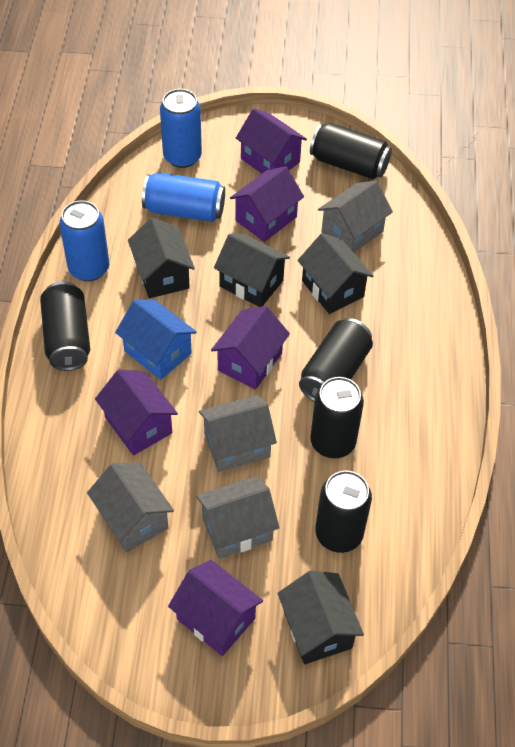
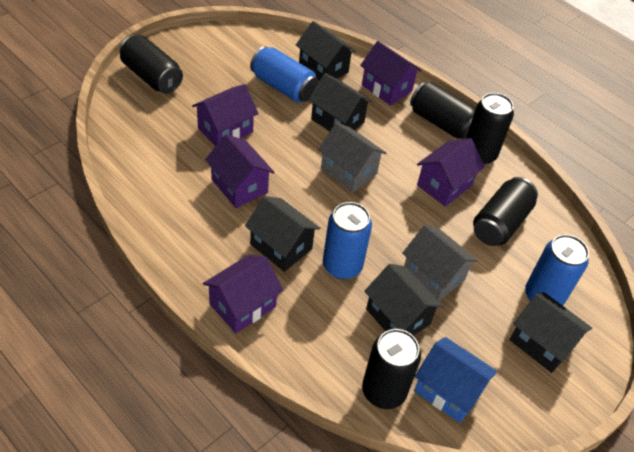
black house: [128,217,195,298] [214,234,290,307] [278,570,364,664] [297,233,374,314] = 4 -> [245,196,320,272] [296,21,356,81] [308,73,373,131] [364,264,443,336] [510,292,592,373] = 5
grey house: [87,463,174,553] [196,476,279,559] [199,395,277,472] [318,181,393,252] = 4 -> [318,122,386,192] [402,225,478,301] = 2

